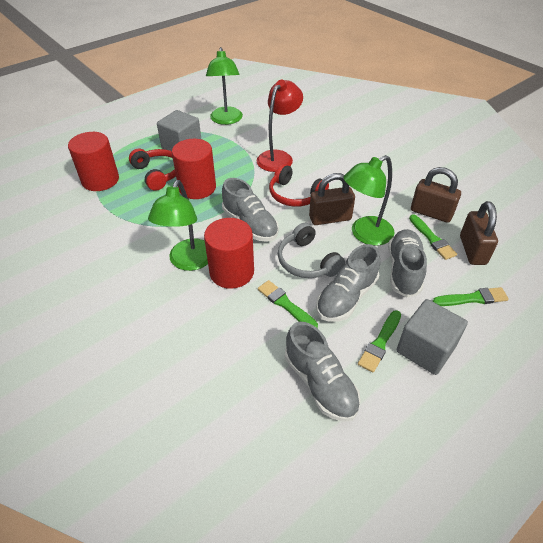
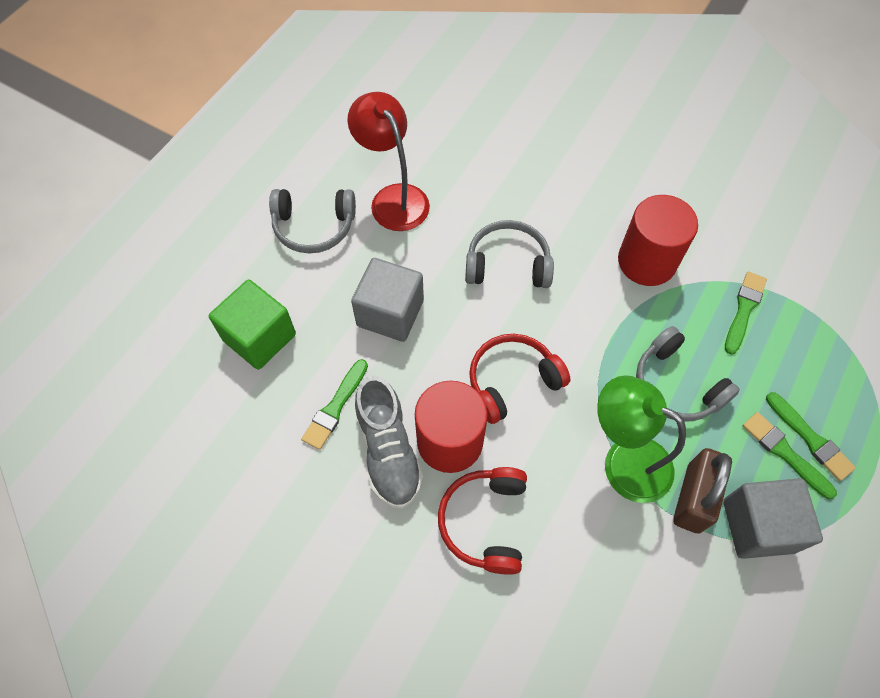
brown padlock: [309,173,355,225] [411,167,461,223] [460,201,498,265] = 3 -> [673,448,732,534] = 1
green cube: none = 0 -> [209,280,296,370] = 1
green lamp: [148,180,208,271] [206,47,243,125] [343,155,395,246] = 3 -> [597,375,686,503] = 1
grey headphones: [278,223,345,278] = 1 -> [269,189,356,253] [465,220,554,288] [636,326,740,421] = 3
grey shoe: [222,178,279,242] [285,322,361,422] [316,244,380,322] [388,229,427,297] = 4 -> [355,376,423,508] = 1
red cylinder: [68,132,119,191] [172,139,216,199] [204,218,254,289] = 3 -> [415,381,488,473] [618,195,698,286] = 2

